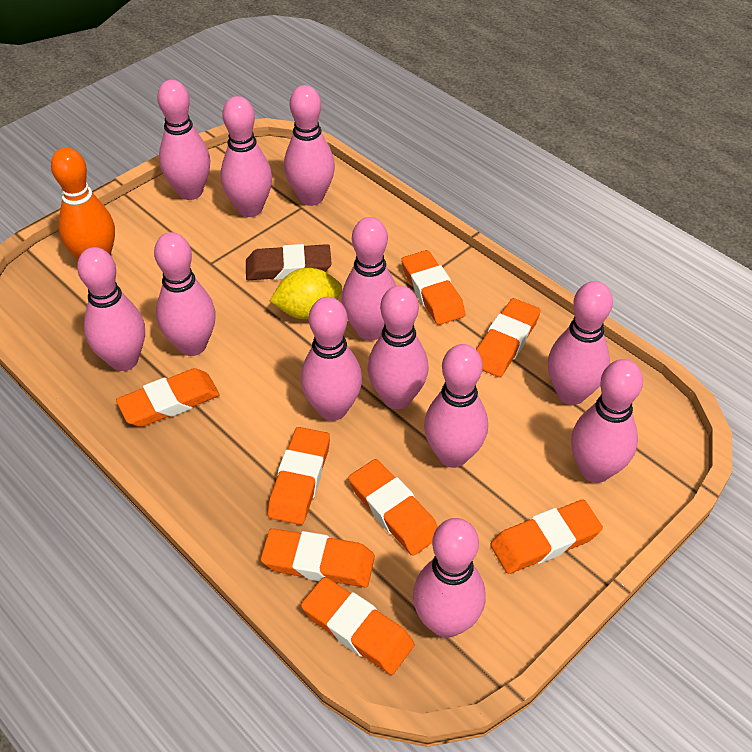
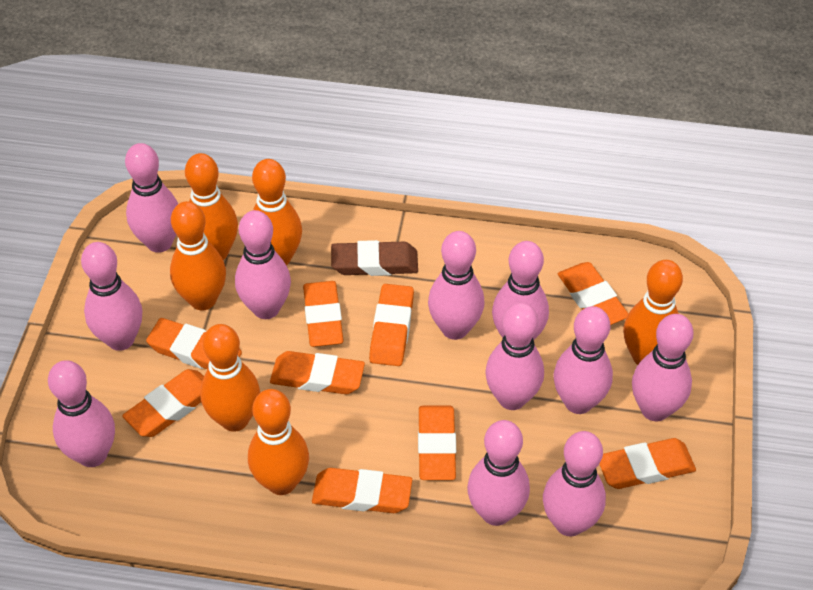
orange bowling pin: [51,147,115,260] = 1 -> [170,201,226,311] [185,153,238,260] [200,324,260,432] [248,389,309,495] [252,159,302,265] [624,260,683,365] = 6
orange eraser: [116,368,220,427] [261,528,375,587] [268,427,330,525] [301,577,414,675] [349,459,438,556] [401,250,465,325] [476,298,541,377] [490,500,603,574] = 8 -> [122,369,204,437] [146,318,242,369] [270,351,365,394] [303,281,344,347] [312,468,412,513] [369,284,414,366] [418,406,456,480] [558,262,629,325] [600,438,696,489] = 9
pink bowling pin: [77,247,145,371] [154,232,216,356] [157,80,210,200] [220,96,272,217] [284,85,335,206] [301,297,362,421] [341,217,396,341] [367,285,429,409] [413,518,485,638] [424,344,488,468] [548,281,613,405] [571,359,643,483] = 12 -> [48,360,115,467] [81,242,142,351] [125,143,178,253] [235,210,291,319] [428,231,485,340] [467,420,530,526] [485,302,544,410] [492,241,549,340] [543,431,606,536] [553,306,613,414] [632,314,694,421] = 11
yellow lemon: [270,268,342,319] = 1 -> none = 0

